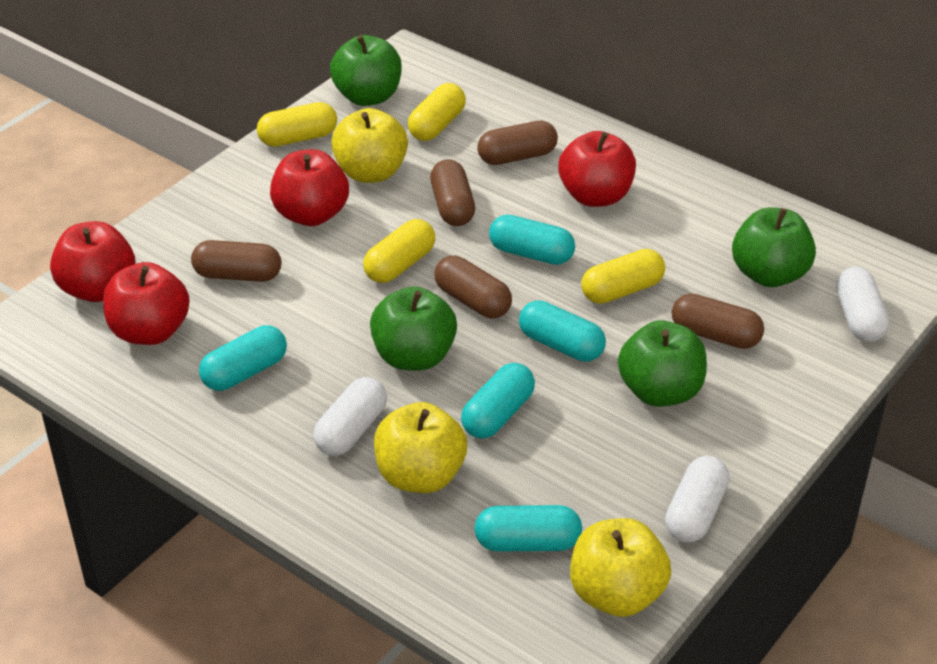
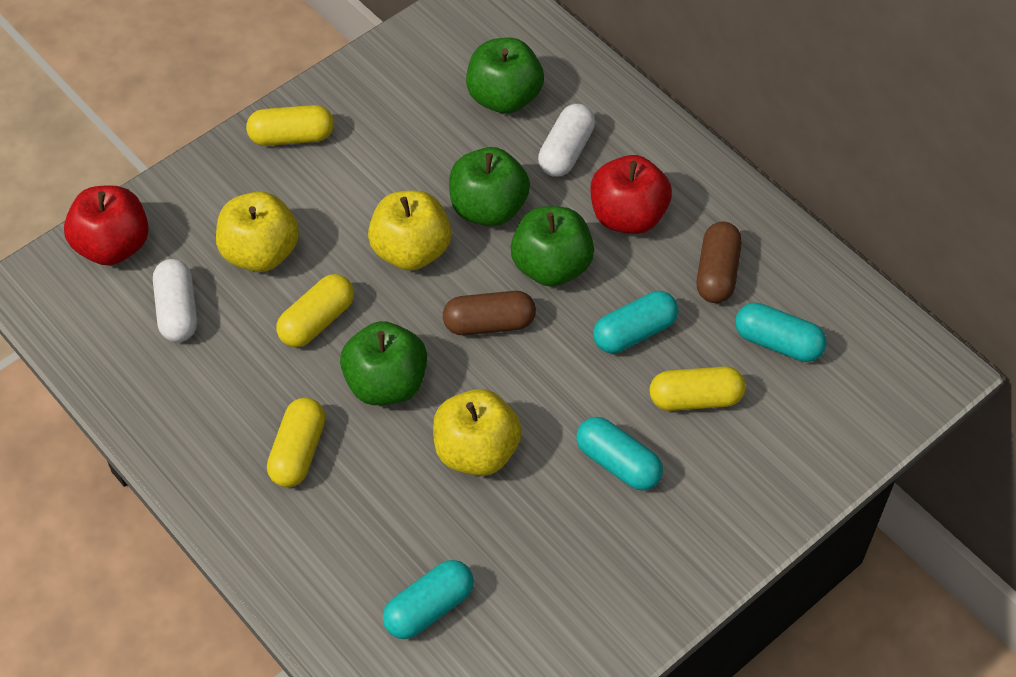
brown capsule: [191,240,281,282] [430,159,475,226] [434,256,512,318] [477,121,558,165] [672,294,764,349] = 5 -> [443,291,536,335] [697,222,742,303] = 2
red apple: [50,221,136,302] [103,262,190,345] [270,149,349,226] [558,131,636,207] = 4 -> [64,185,149,265] [591,155,672,234] = 2
turquoise capsule: [199,325,287,391] [461,363,535,439] [474,505,582,552] [489,215,575,265] [519,300,606,362] = 5 -> [383,560,474,639] [576,417,663,491] [593,291,679,354] [735,303,827,362] = 4
white capsule: [313,377,387,456] [665,456,730,542] [836,267,890,342] = 3 -> [153,259,197,342] [538,104,595,177] = 2

